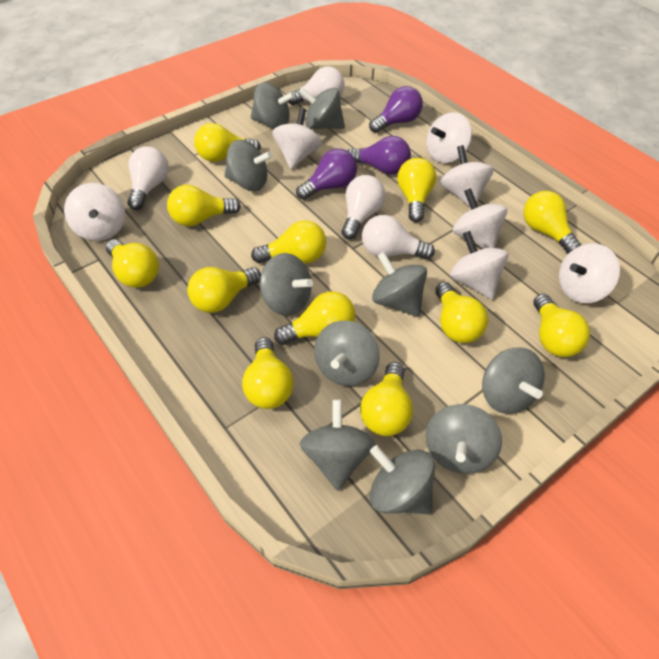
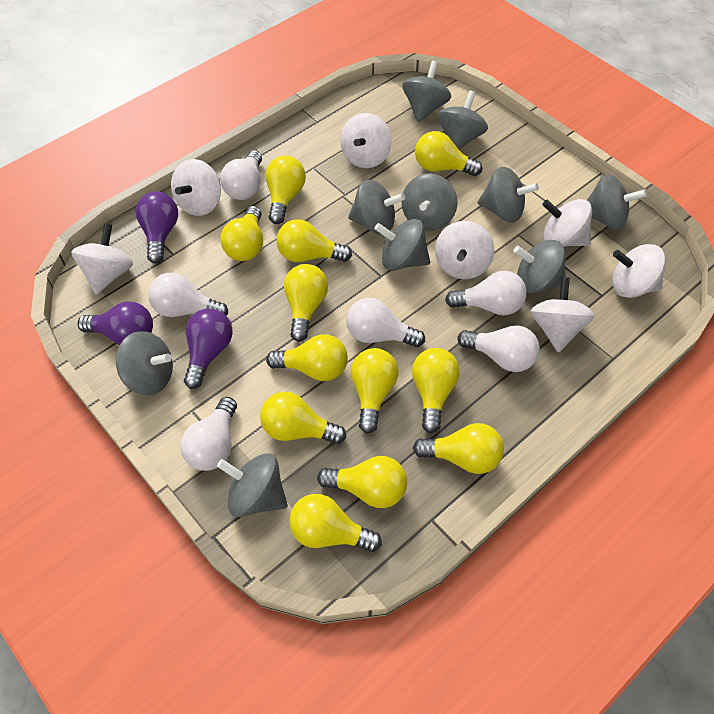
white light bulb: [127,146,169,210] [287,67,344,105] [342,175,385,239] [362,215,435,259] = 4 -> [148,273,228,317] [180,397,237,471] [220,150,262,200] [346,298,425,347] [445,271,527,315] [457,325,540,372] = 6

